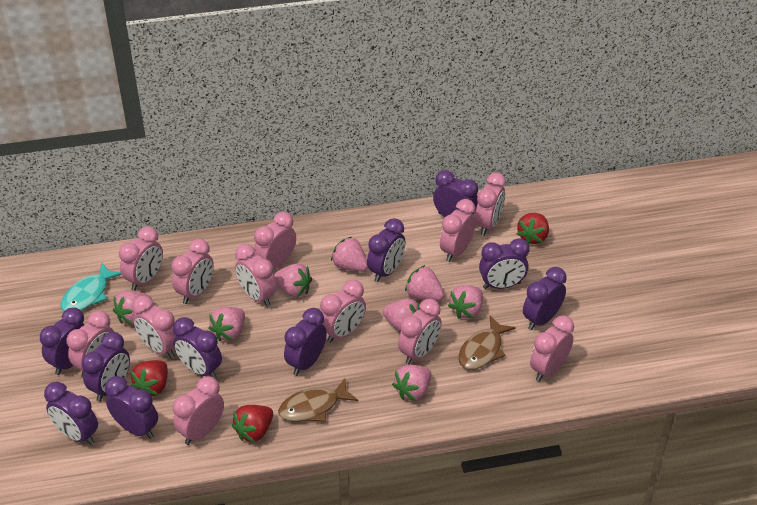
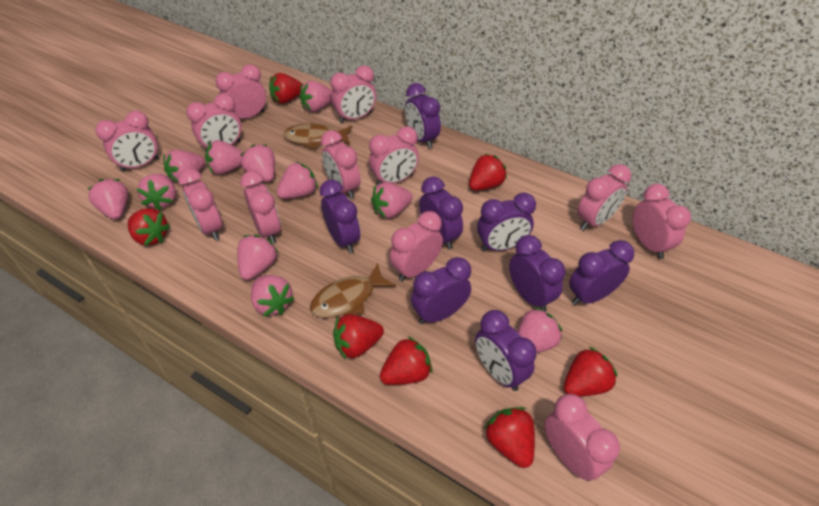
pink strawberry: [113,291,152,325] [208,307,245,341] [274,263,312,297] [331,237,368,272] [383,299,420,332] [392,365,431,401] [405,265,444,301] [448,285,483,318] = 8 -> [88,179,129,219] [137,174,176,210] [163,150,205,183] [205,140,243,175] [237,235,278,280] [240,144,275,182] [251,275,294,317] [277,162,318,199] [300,81,332,112] [371,182,413,219] [517,307,562,353] = 11
purple clock: [40,307,85,375] [44,382,98,445] [81,332,130,402] [105,376,158,439] [173,317,222,379] [284,308,327,376] [367,218,405,282] [433,170,478,217] [479,238,530,289] [523,267,567,330] = 10 -> [320,180,360,253] [405,83,441,149] [411,257,471,324] [419,176,463,250] [475,310,537,391] [477,193,536,251] [509,235,565,312] [569,240,634,305] = 8
red strawberry: [131,360,168,396] [232,405,273,443] [517,213,549,245] = 3 -> [128,208,170,246] [269,73,302,104] [333,314,384,360] [380,336,432,385] [469,153,507,191] [484,407,535,468] [564,347,618,397] = 7
turquoise fish: [60,262,121,311] = 1 -> none = 0

